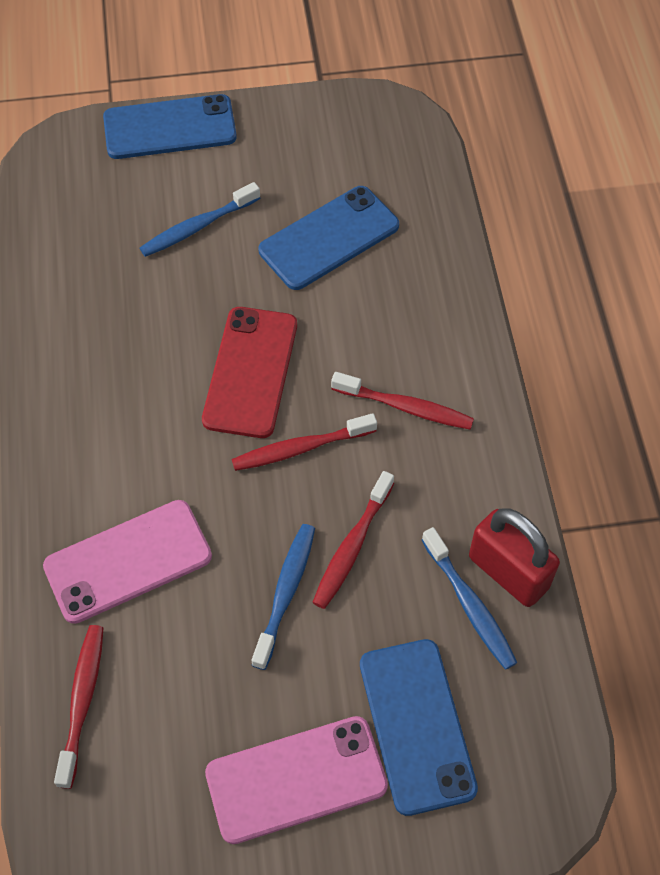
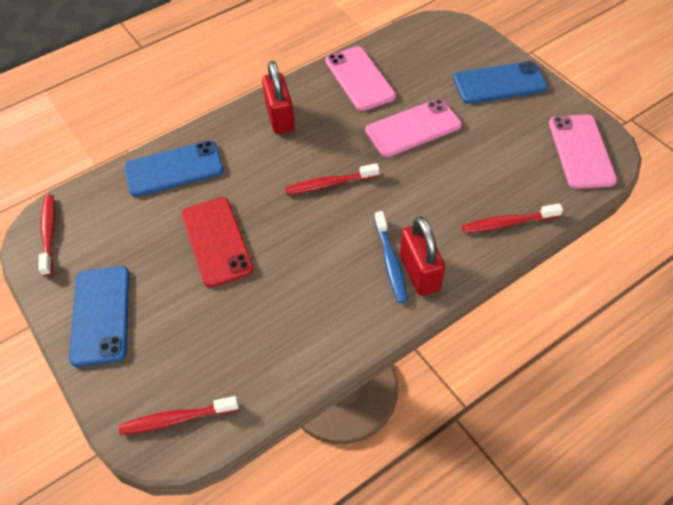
blue toothbrush: [140,182,260,257] [252,524,315,670] [422,527,517,670] = 3 -> [374,211,408,303] = 1
pink phone: [43,500,212,624] [205,716,388,844] = 2 -> [325,46,396,111] [365,99,462,157] [549,115,617,189] = 3
red padlock: [469,508,560,607] = 1 -> [262,61,295,134] [400,216,445,296] = 2

